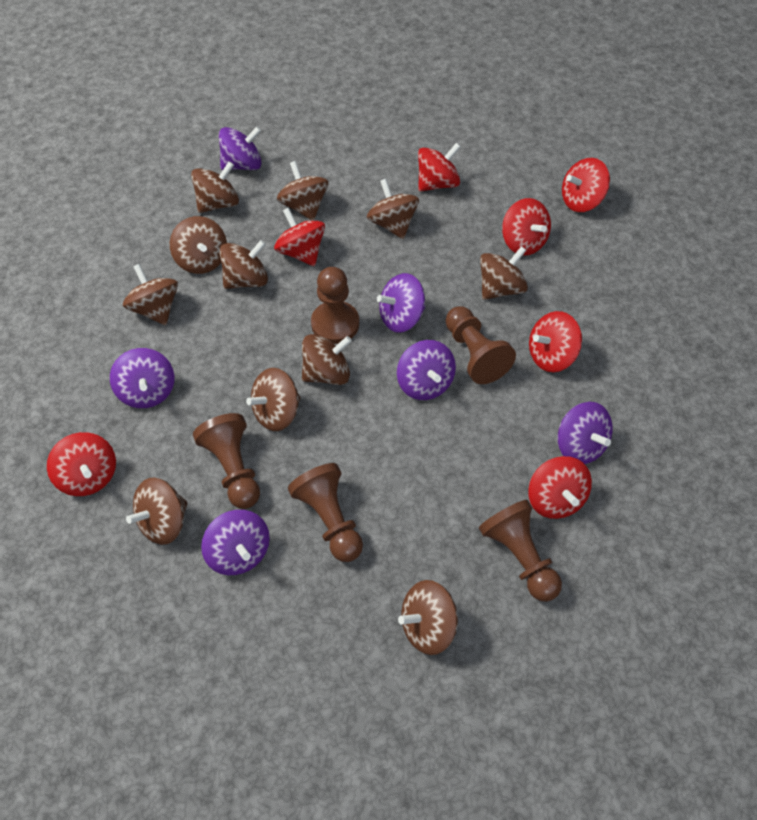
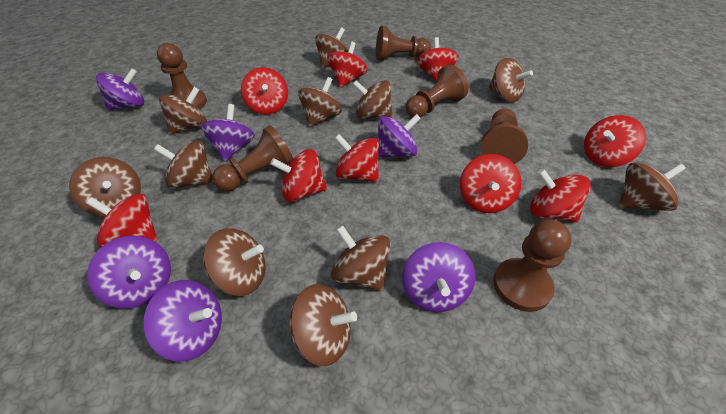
brown pawn: [193,413,260,509] [288,463,363,562] [311,267,359,344] [446,306,516,384] [479,500,562,602] = 5 -> [157,43,207,109] [212,125,293,191] [376,26,431,61] [406,64,469,118] [481,108,528,164] [493,220,572,312] = 6
red spinning top: [47,432,116,496] [274,207,325,266] [418,143,461,192] [502,198,551,256] [528,456,592,519] [529,311,582,372] [562,158,610,212] = 7 -> [87,194,157,248] [241,67,288,115] [270,149,327,202] [327,42,368,87] [335,134,379,182] [417,37,459,82] [460,154,522,213] [530,169,591,223] [584,115,646,167] = 9

